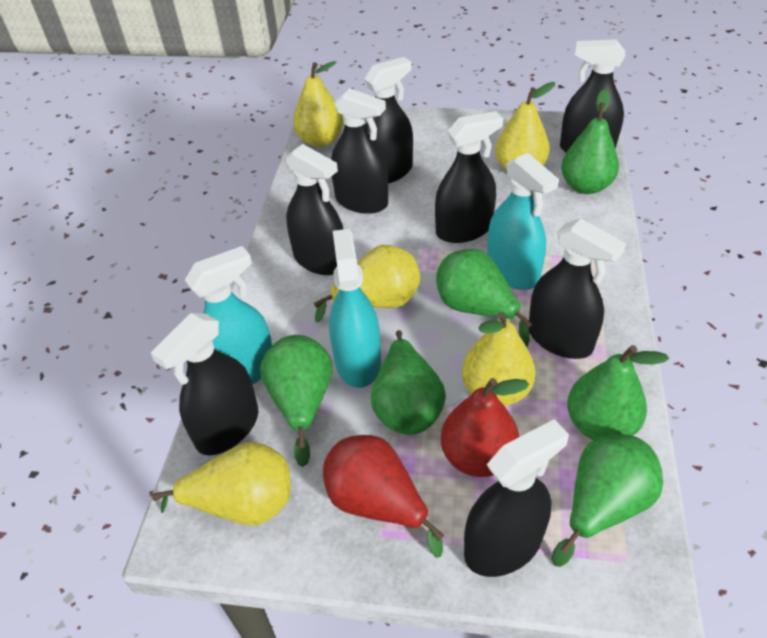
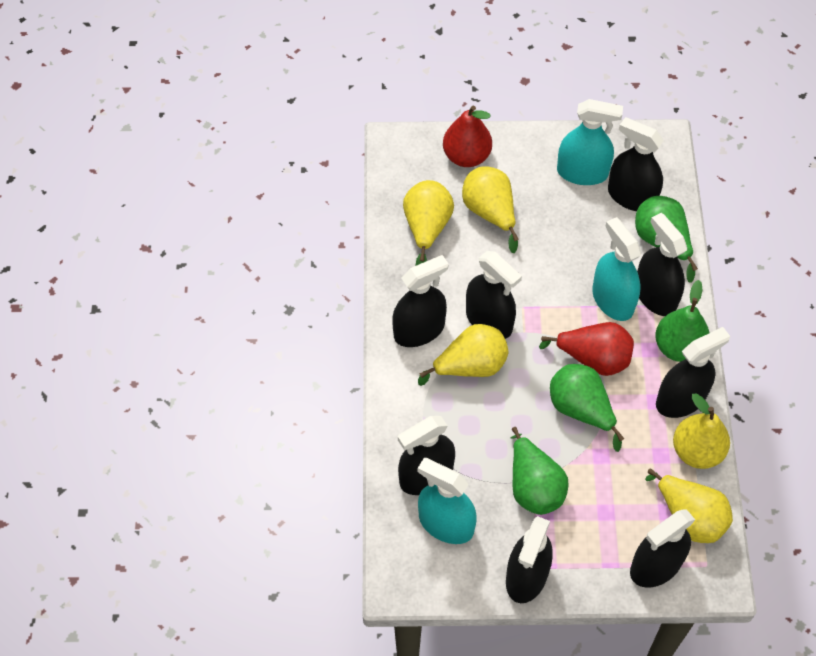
green pear: [260,335,333,467] [371,330,446,435] [436,249,533,347] [551,434,663,567] [561,89,619,194] [567,345,669,440] = 6 -> [511,427,569,515] [550,364,624,452] [635,196,698,283] [655,280,710,362] = 4

